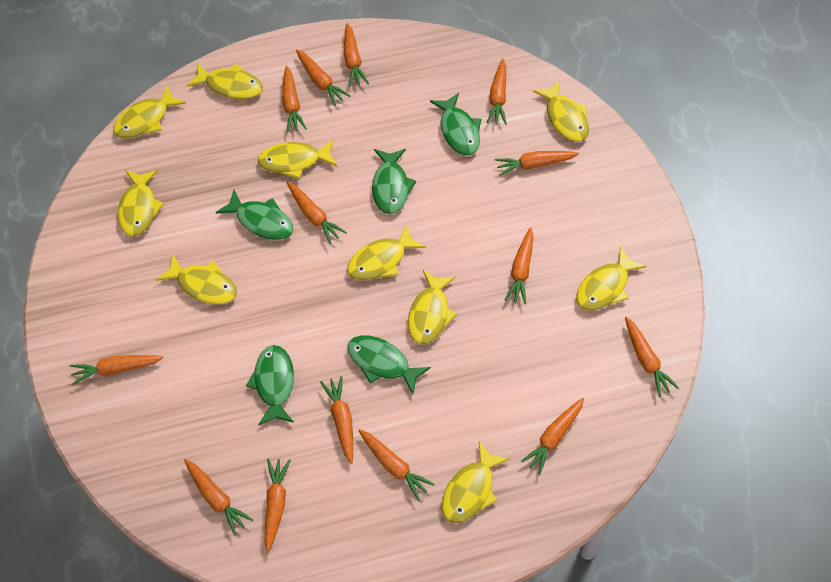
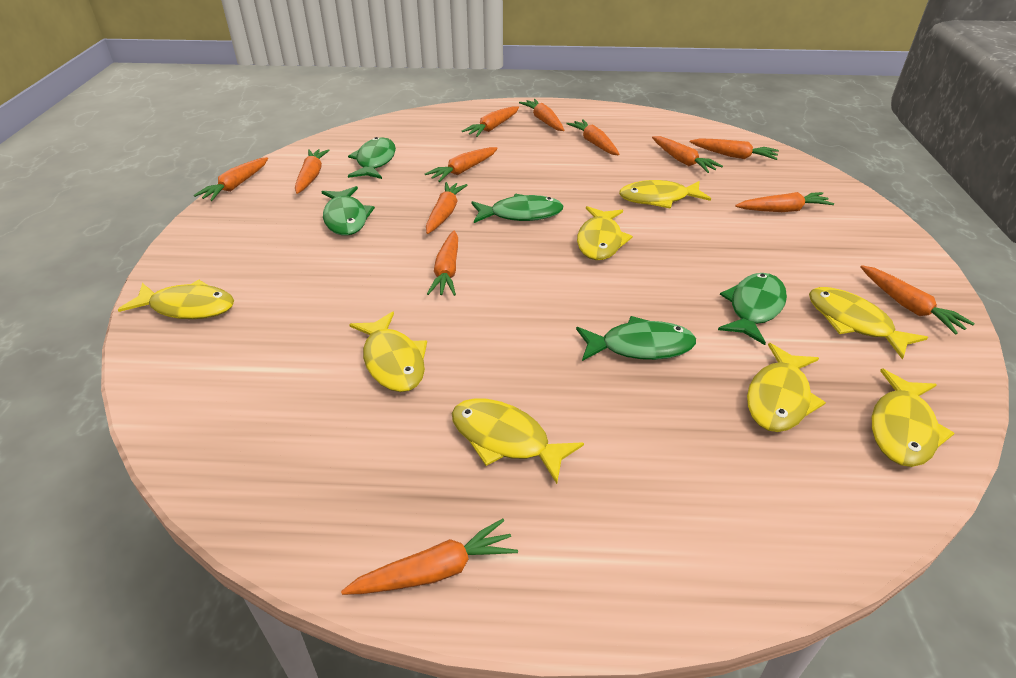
orange carrot: [70,355,163,385] [184,459,253,536] [264,458,291,553] [282,66,307,132] [287,181,347,244] [296,49,351,106] [320,376,353,464] [344,23,369,87] [358,429,435,501] [486,59,507,125] [495,151,579,176] [505,227,534,304] [521,398,584,475] [625,317,679,397] = 14 -> [194,157,268,201] [295,149,330,194] [341,519,518,595] [425,147,498,182] [426,182,467,234] [427,231,458,296] [462,106,519,137] [519,99,564,131] [566,119,619,155] [652,136,723,173] [690,138,779,160] [735,192,834,212] [861,265,975,335] = 13
yellow fish: [113,86,186,138] [118,170,164,237] [156,255,237,305] [186,62,263,99] [258,140,337,179] [347,224,426,280] [408,270,457,344] [442,442,510,523] [533,81,589,142] [576,247,646,311] = 10 -> [118,280,234,319] [349,311,427,392] [452,398,584,484] [577,206,633,260] [619,180,711,209] [747,343,826,432] [809,287,928,360] [872,369,955,467] = 8

